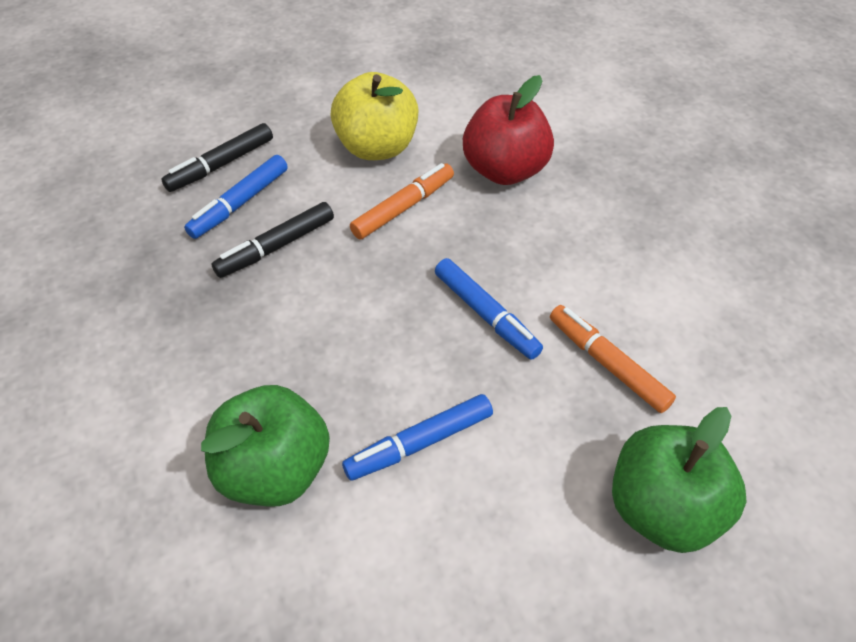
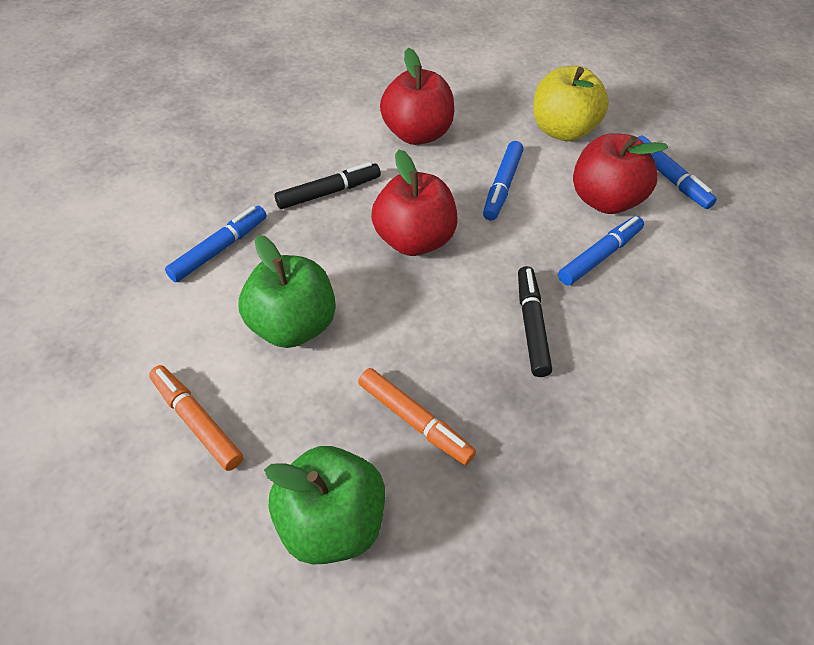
blue marker: [184,155,288,239] [342,394,493,481] [435,258,543,360] = 3 -> [165,206,267,282] [483,141,524,221] [558,216,644,286] [637,136,717,209] = 4
red apple: [463,75,554,185] = 1 -> [371,150,458,256] [380,48,454,145] [573,133,668,214] = 3

